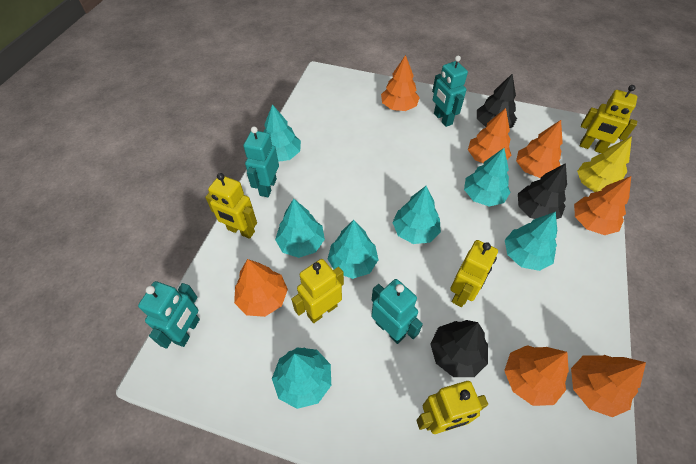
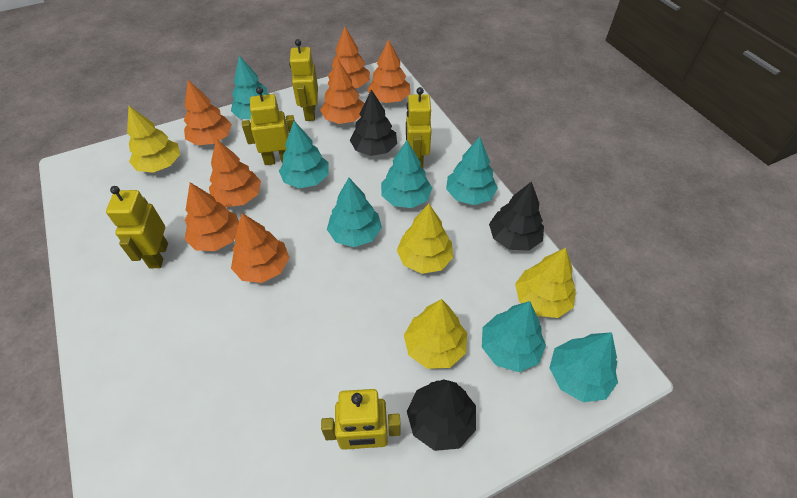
turquoise robot: [138,281,200,348] [243,127,279,197] [371,279,423,344] [432,56,468,127] = 4 -> none = 0
yellow tree: [577,136,632,192] = 1 -> [127,106,180,173] [397,204,453,274] [404,299,467,369] [515,248,576,318] = 4

